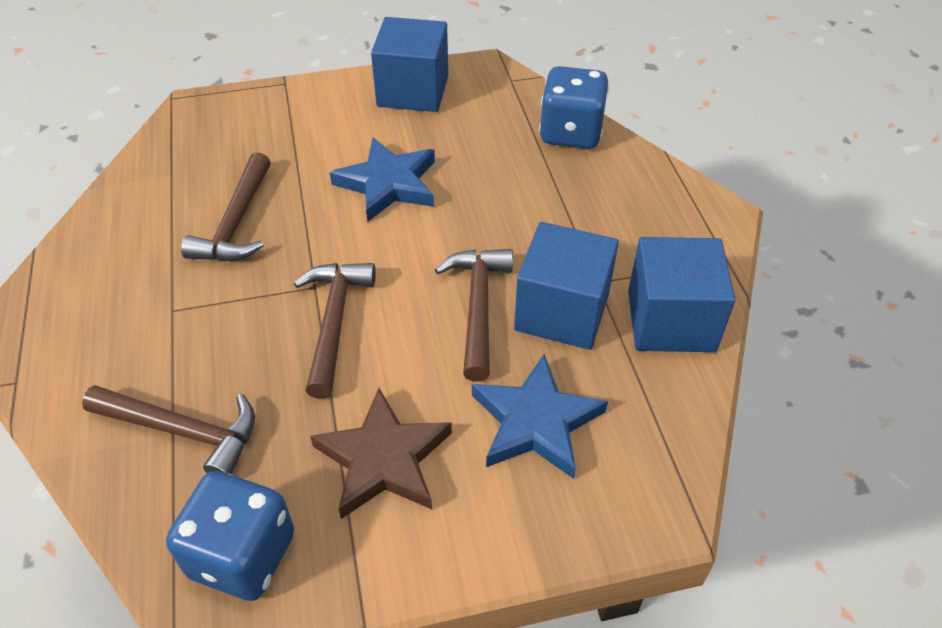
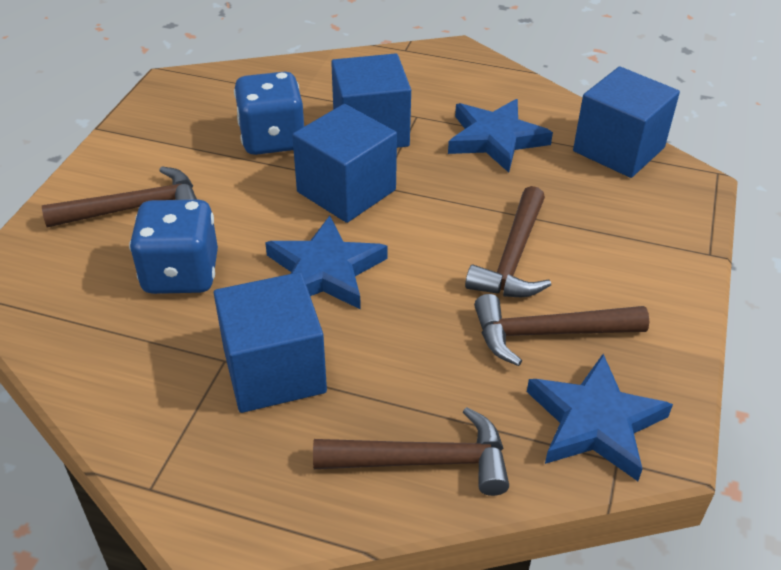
blue cube: [371,17,448,112] [514,222,619,350] [628,237,736,352] = 3 -> [214,272,327,413] [292,104,397,223] [331,53,411,148] [573,66,680,178] = 4
blue star: [330,137,435,222] [472,354,608,479] = 2 -> [265,216,388,310] [448,99,553,173] [527,354,673,481] = 3
brown star: [310,388,452,519] = 1 -> none = 0

